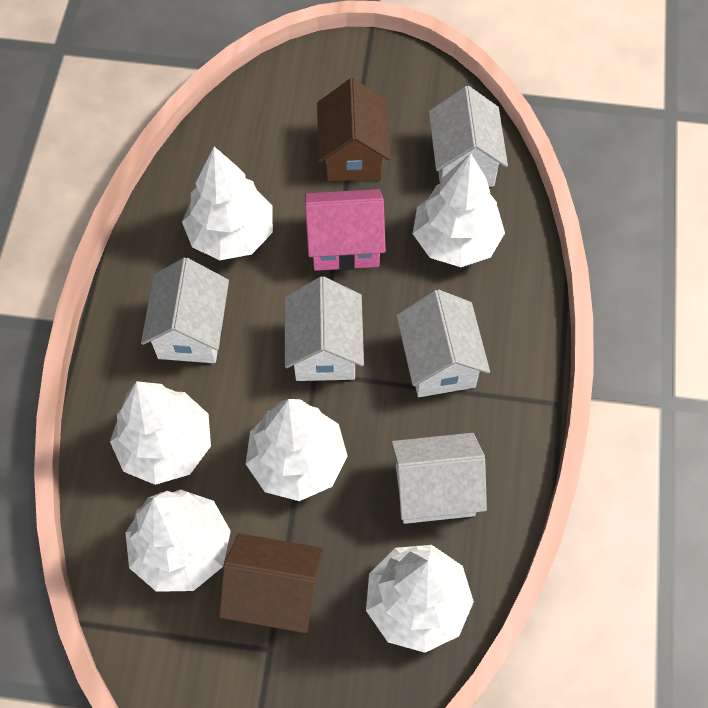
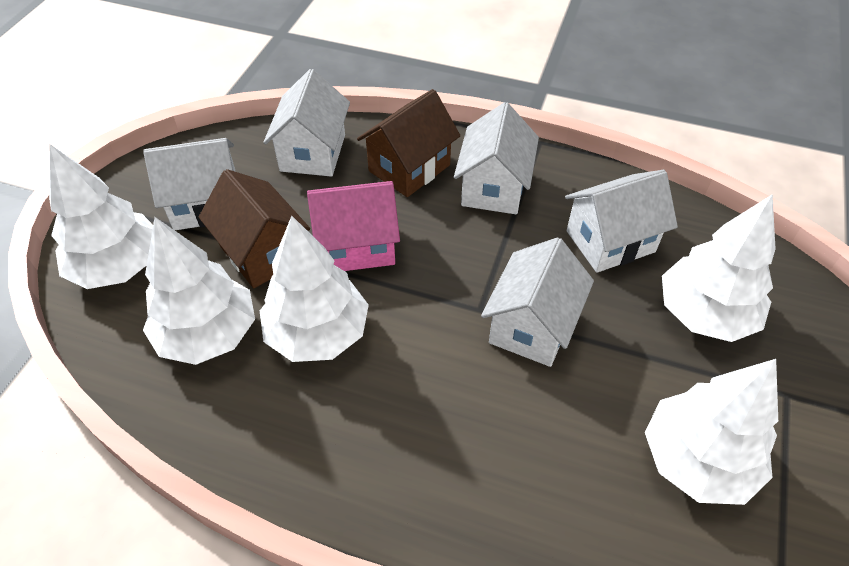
white tree: [110,381,211,485] [125,489,231,592] [182,147,273,260] [246,399,347,501] [366,545,474,653] [413,153,505,267] = 6 -> [49,144,153,289] [143,217,255,365] [260,216,369,362] [645,359,778,505] [662,194,776,342] = 5

